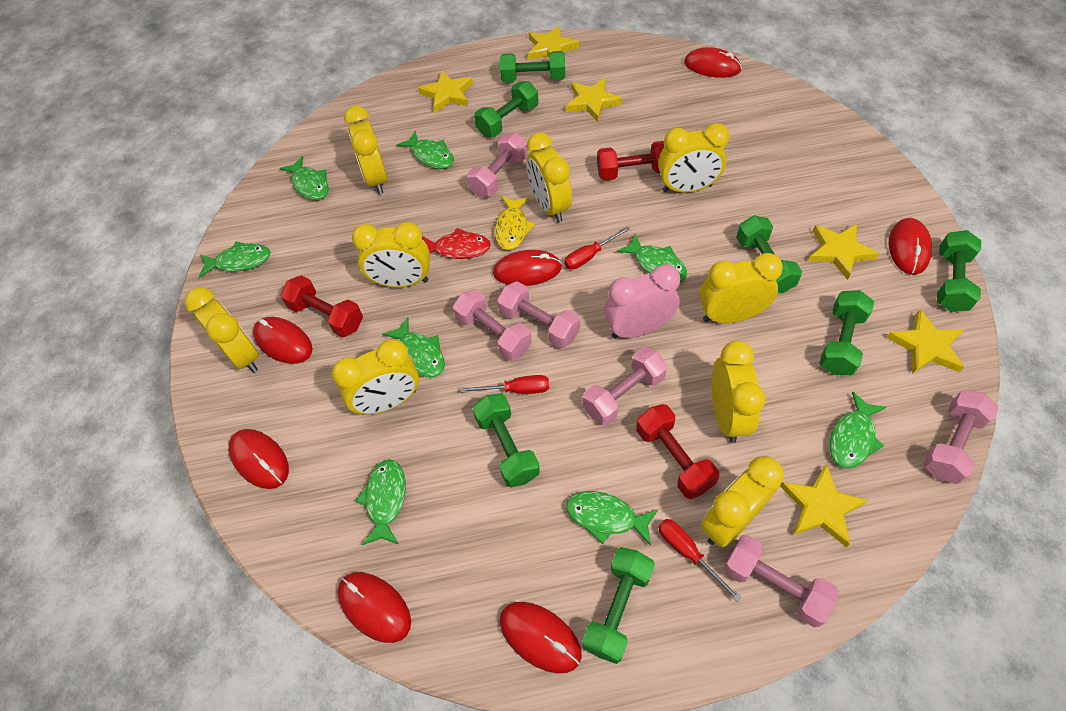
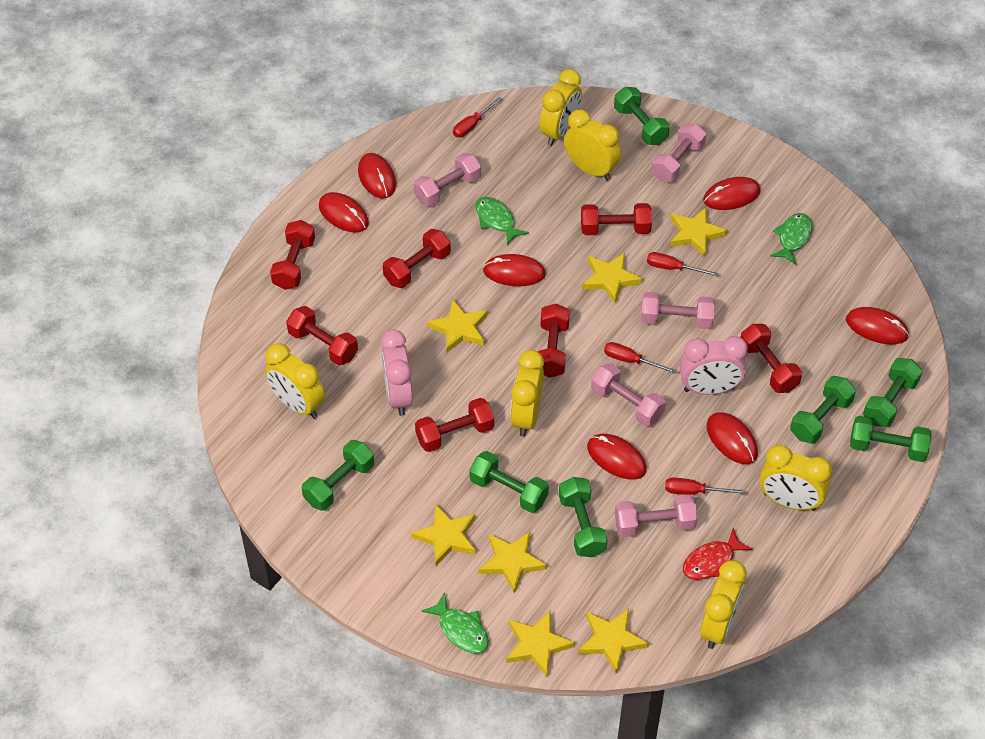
green fish: [199,241,271,278] [279,156,328,200] [356,459,406,545] [382,317,445,377] [397,131,454,169] [566,491,658,546] [617,234,687,282] [829,392,886,468] = 8 -> [421,592,489,654] [475,197,529,245] [770,213,813,265] = 3
pink clock: [604,264,680,339] = 1 -> [381,329,413,416] [680,336,748,395] = 2
pink dumbbell: [453,289,532,361] [467,133,528,197] [497,281,580,349] [582,347,668,425] [724,535,839,627] [923,390,999,484] = 6 -> [413,153,481,207] [591,363,666,427] [615,494,697,537] [641,292,715,329] [651,123,707,182] = 5
red dumbbell: [280,275,363,338] [597,141,664,181] [636,404,719,499] = 3 -> [270,220,315,290] [286,306,358,365] [383,229,451,288] [415,398,494,452] [538,304,570,378] [581,203,652,235] [741,324,802,393] = 7
red screwdriver: [461,375,549,394] [564,226,630,270] [658,519,741,602] = 3 -> [453,97,502,137] [604,342,677,374] [647,252,718,276] [665,478,745,495] = 4
yellow clock: [185,287,259,373] [332,339,419,415] [344,106,388,194] [352,222,430,288] [527,132,572,222] [658,123,729,193] [699,253,783,323] [700,456,784,547] [712,340,766,443] = 9 -> [265,343,325,419] [510,350,544,437] [539,69,582,146] [564,109,621,181] [700,560,747,649] [759,445,832,511] = 6
yellow fish: [494,197,535,250] = 1 -> none = 0
yellow star: [418,71,473,113] [528,26,579,60] [566,78,622,122] [780,464,868,547] [808,224,879,280] [886,309,964,374] = 6 -> [411,505,476,566] [427,299,488,352] [479,532,547,593] [506,611,575,676] [578,608,649,673] [582,253,642,304] [670,207,728,257] = 7

